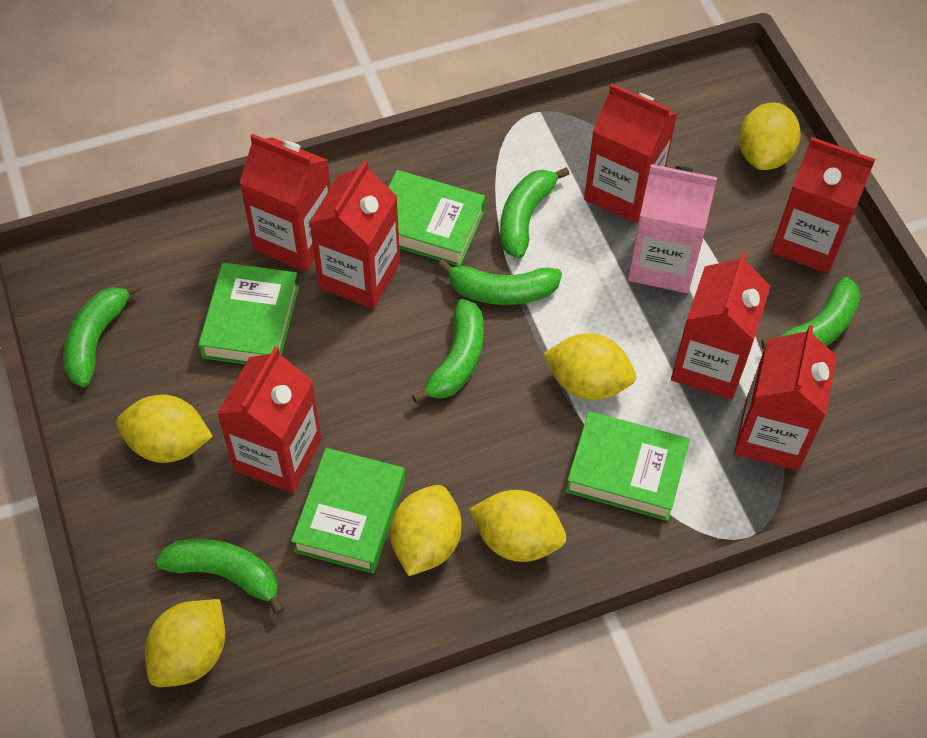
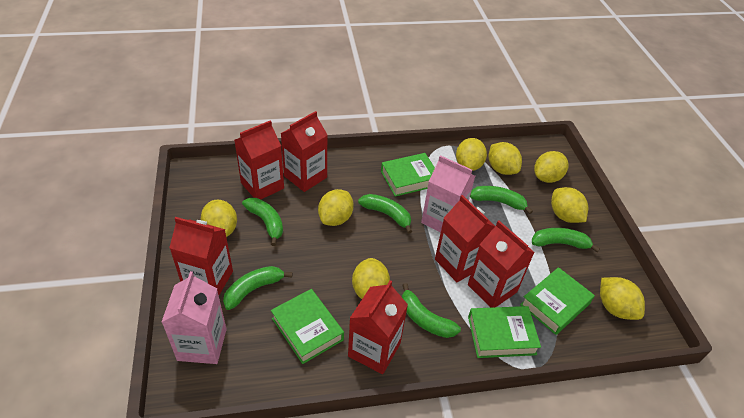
pink carton: [628,164,717,293] = 1 -> [162,271,227,364] [421,155,475,233] = 2
red carton: [217,347,322,493] [239,134,331,272] [309,160,400,309] [584,83,677,223] [671,252,770,399] [734,325,837,471] [771,137,875,274] = 7 -> [169,217,233,295] [234,120,284,199] [281,111,327,192] [348,280,408,374] [435,195,495,282] [468,221,535,308] = 6
yellow lemon: [117,395,213,463] [145,599,225,687] [390,485,462,576] [469,490,566,562] [543,333,636,400] [739,102,800,170] = 6 -> [201,200,237,237] [318,189,354,226] [352,258,390,299] [456,138,487,171] [489,142,522,175] [534,151,569,183] [551,187,588,223] [600,277,645,320] = 8

